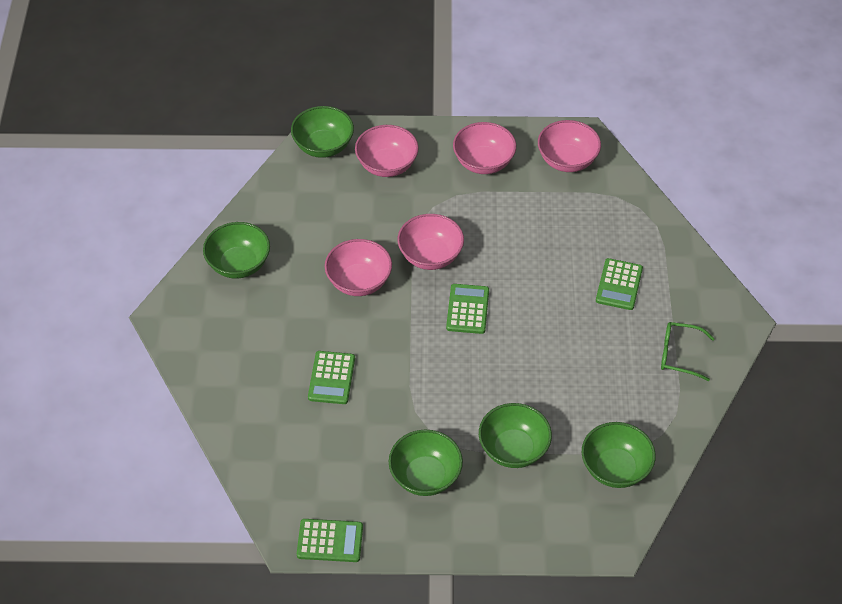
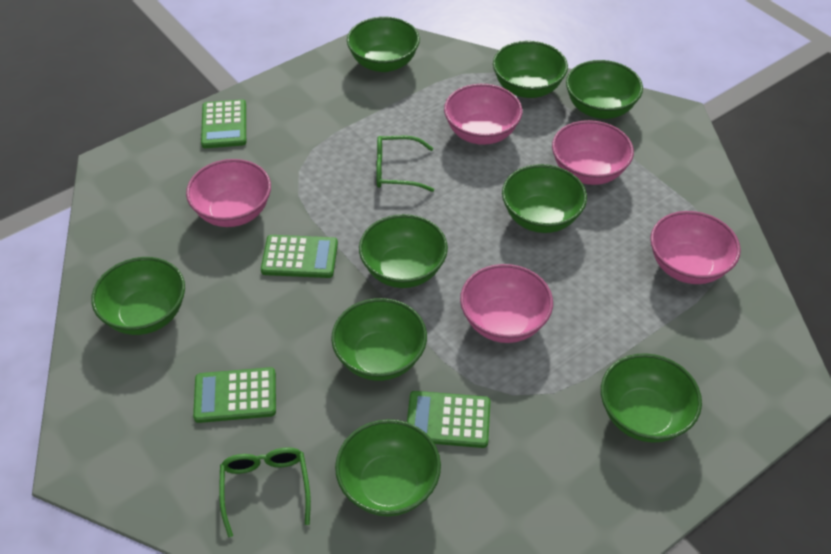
green bowl: [203,222,270,279] [291,106,354,158] [389,430,463,496] [479,403,552,468] [582,422,656,488] = 5 -> [91,257,185,335] [331,298,427,381] [335,419,441,517] [347,17,420,72] [359,214,448,288] [493,41,568,98] [502,164,587,233] [566,60,643,119] [601,353,702,443] = 9
green glasses: [661,322,715,381] = 1 -> [219,447,311,537] [376,136,434,192] = 2

